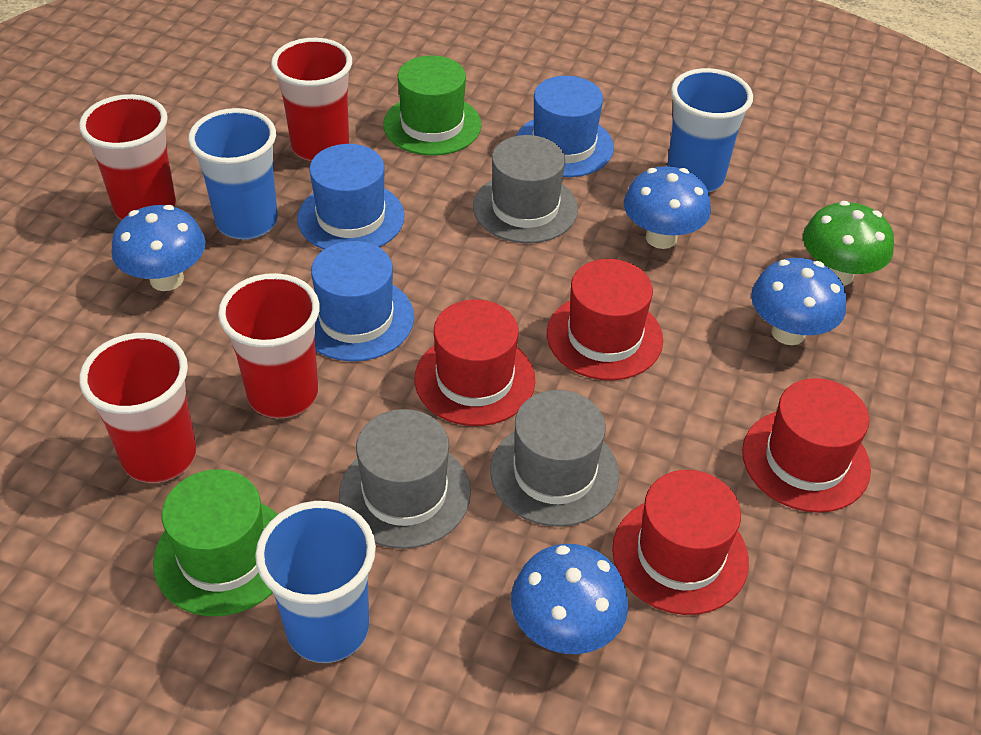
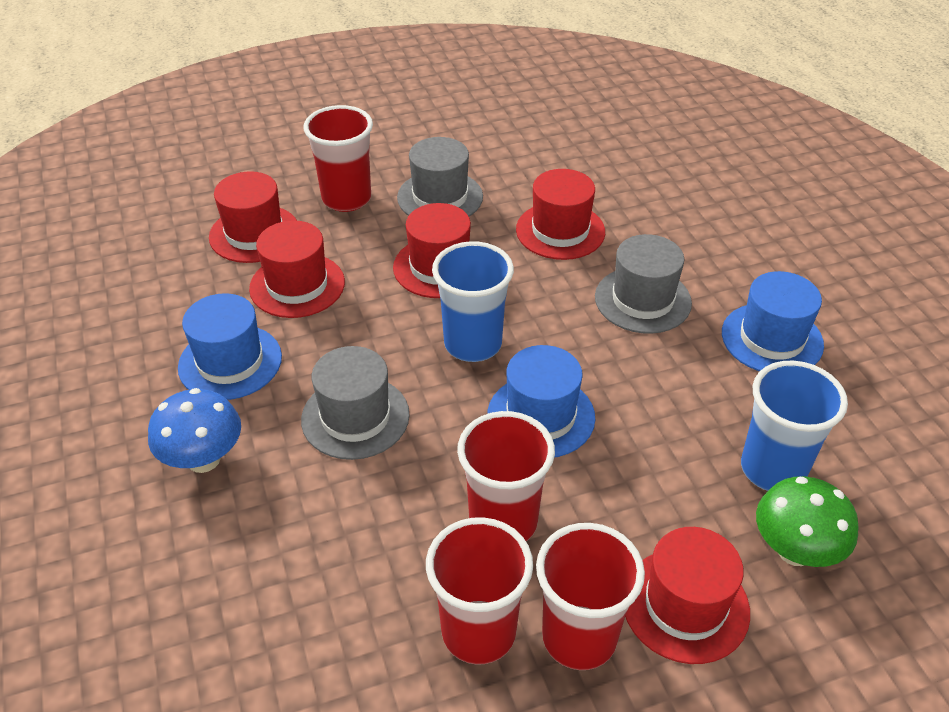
blue cup: [188,108,278,240] [255,501,376,663] [667,68,753,192] = 3 -> [432,241,514,362] [741,361,848,491] = 2
blue mushroom: [112,205,206,291] [511,544,628,654] [624,166,711,249] [751,258,846,345] = 4 -> [148,388,241,473] = 1
green hat: [153,469,278,616] [383,55,482,156] = 2 -> none = 0
red hat: [415,299,535,426] [547,259,663,380] [612,470,749,615] [742,378,871,513] = 4 -> [209,171,297,263] [249,220,345,318] [393,203,471,298] [516,169,605,260] [625,527,750,664] = 5

